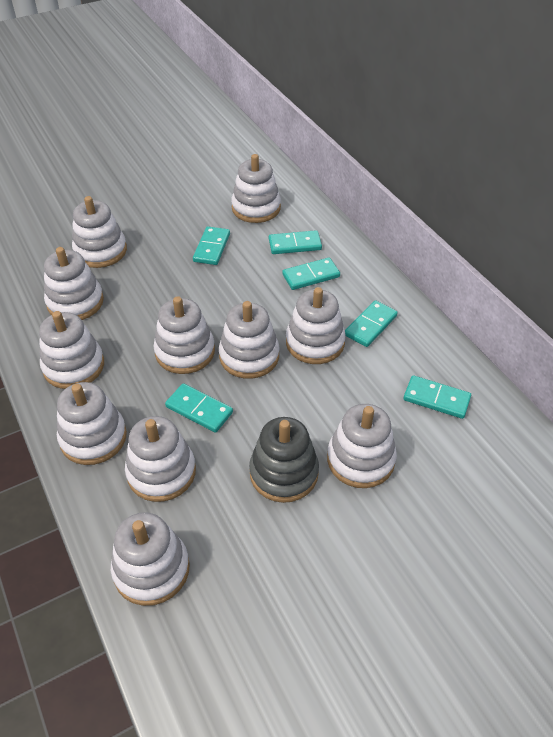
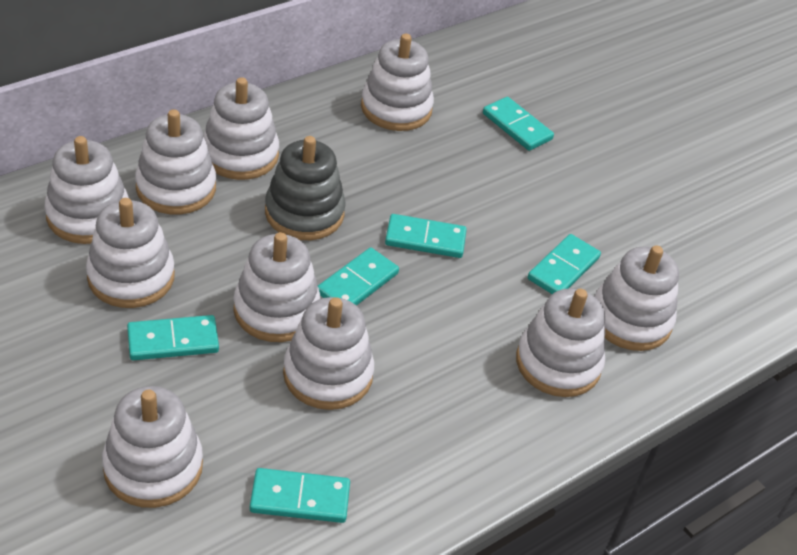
white stacking toy: [39,311,104,389] [44,247,104,320] [57,382,127,465] [72,196,127,268] [111,512,190,606] [125,416,196,502] [153,296,215,374] [219,301,280,379] [231,154,281,223] [286,287,346,364] [327,404,397,488] = 11 -> [44,136,129,244] [86,198,175,308] [102,386,203,508] [135,109,216,215] [203,77,279,180] [233,232,321,342] [283,297,374,410] [361,34,434,131] [516,288,605,397] [594,245,679,351] = 10

